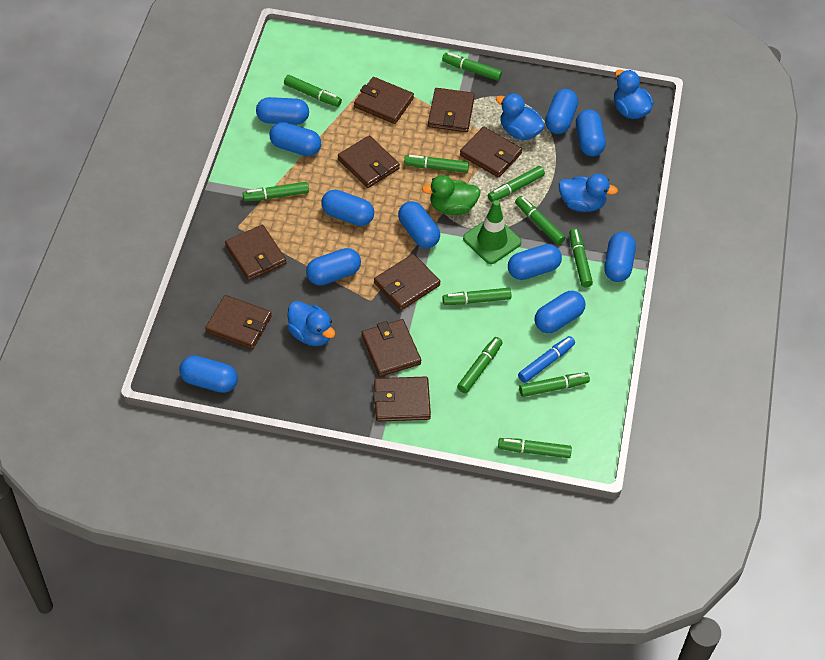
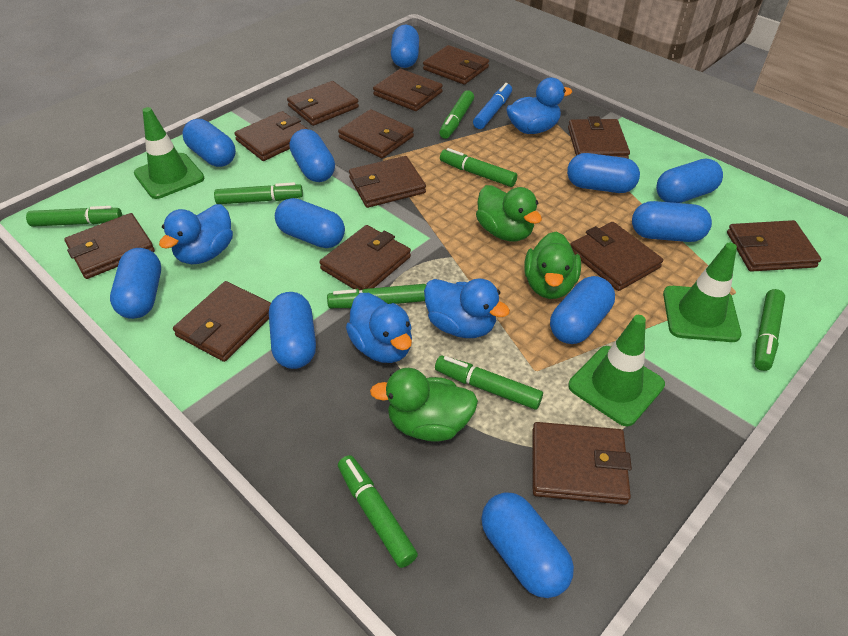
brown wallet: [205,295,272,349] [225,225,287,281] [338,135,400,188] [354,77,414,124] [361,319,421,377] [373,376,431,422] [374,254,441,310] [428,88,475,132] [460,126,522,178] = 9 -> [64,213,155,279] [173,281,271,362] [234,111,308,161] [287,81,359,126] [319,225,411,290] [338,109,414,158] [349,156,426,208] [373,69,443,111] [423,45,489,85] [532,422,632,505] [568,116,630,159] [570,222,663,291] [727,220,821,272] = 13
green duck: [422,175,481,215] = 1 -> [370,368,478,442] [476,185,542,241] [524,231,581,299] = 3
green marker: [243,182,309,202] [284,75,342,107] [404,155,469,173] [442,53,502,81] [442,288,511,305] [457,337,503,393] [488,166,545,202] [498,438,572,458] [515,196,566,245] [519,372,590,397] [569,228,593,287] = 11 -> [26,206,122,227] [214,182,303,204] [327,284,426,308] [338,455,418,568] [435,355,543,410] [439,90,474,139] [440,148,517,187] [754,289,785,371] = 8
green traffic cone: [463,200,522,264] = 1 -> [134,107,204,199] [568,315,665,426] [663,243,741,342] = 3

